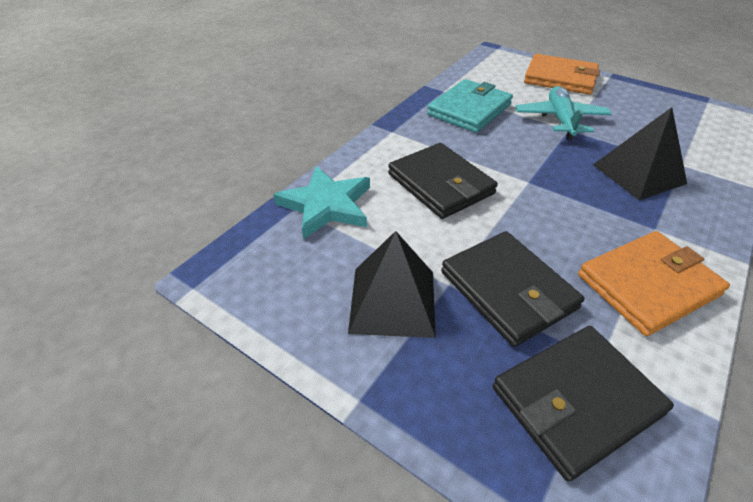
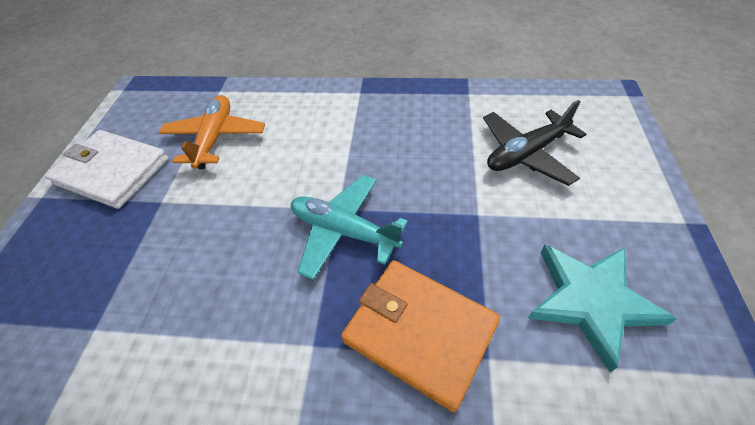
black plane: none = 0 -> [483,100,586,186] = 1
black pyramid: [348,231,436,338] [593,107,687,200] = 2 -> none = 0
black wallet: [388,143,498,219] [441,231,584,347] [493,326,674,482] = 3 -> none = 0
orange plane: none = 0 -> [159,95,265,169] = 1
orange wallet: [524,54,600,95] [578,231,730,336] = 2 -> [341,260,500,412] = 1
turquoise wallet: [427,79,513,133] = 1 -> none = 0
white wallet: none = 0 -> [45,130,168,209] = 1

